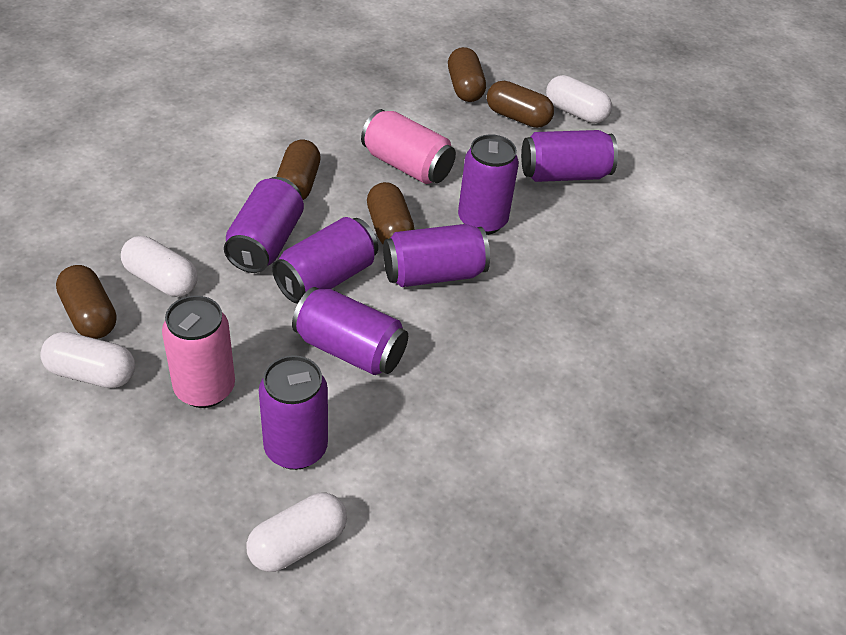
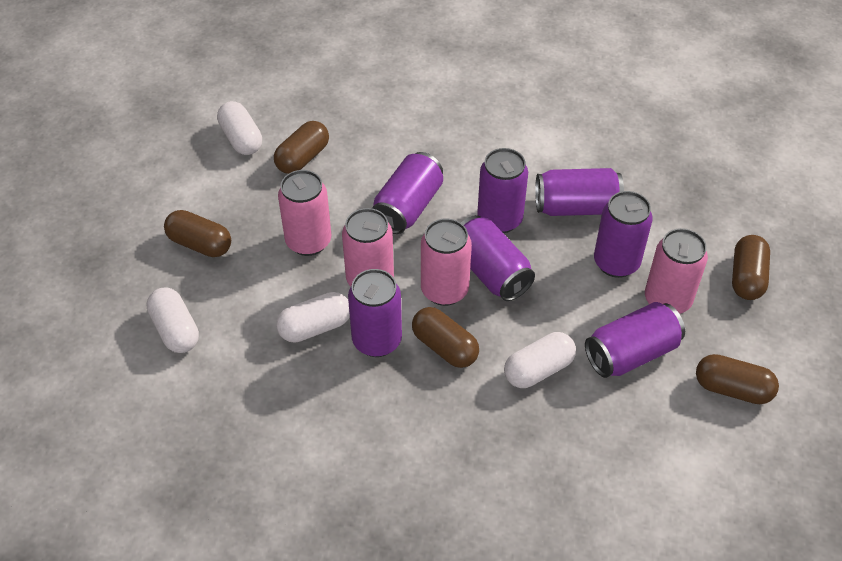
pink can: [162,296,235,408] [361,109,456,184] = 2 -> [278,170,331,256] [342,208,394,287] [421,218,472,306] [645,228,708,314] = 4

